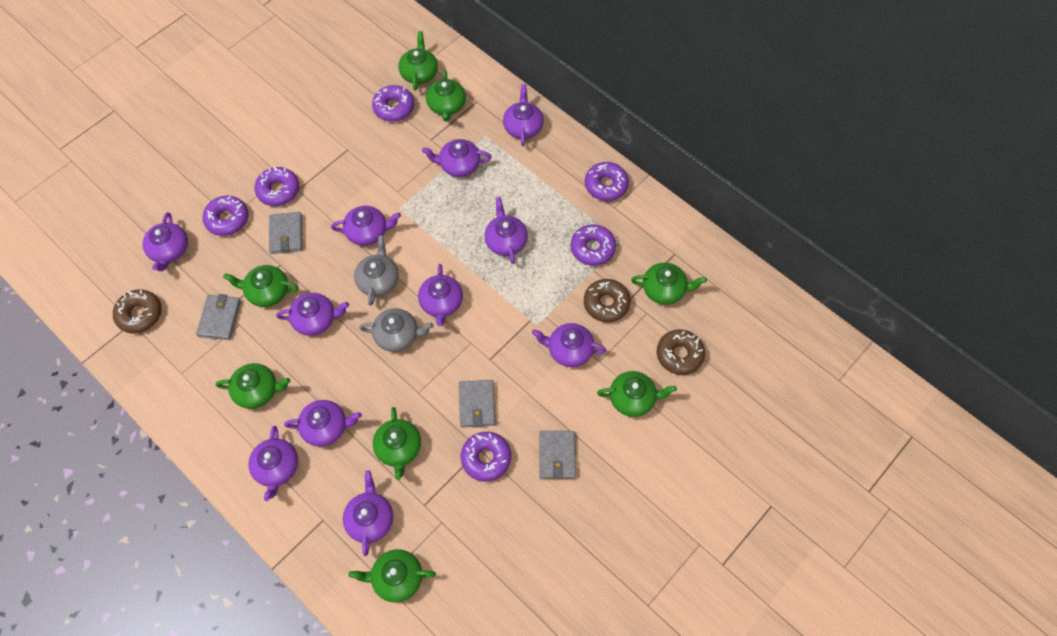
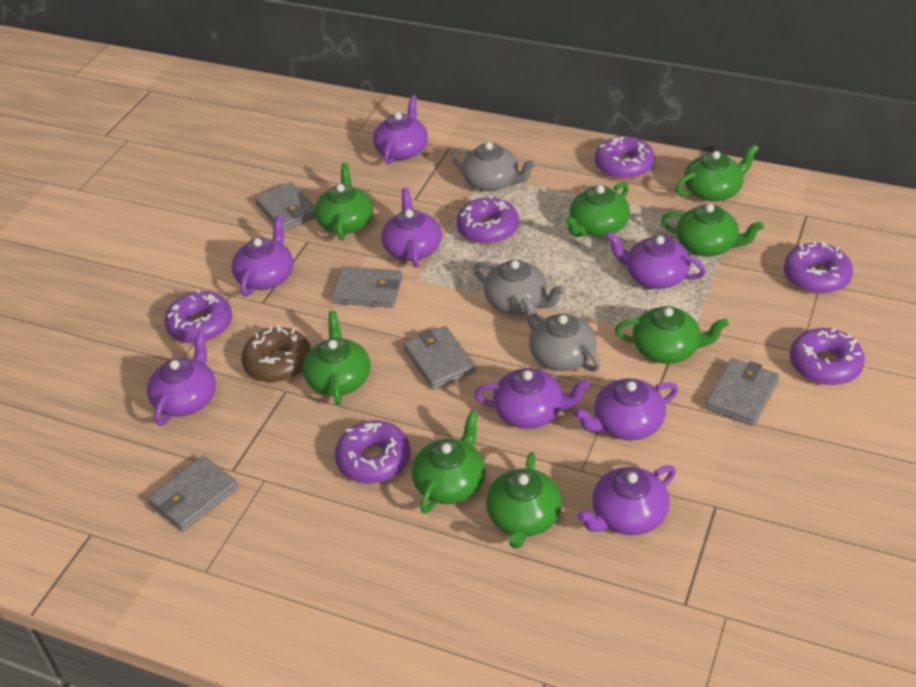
brown donut: [113,290,162,333] [584,279,631,322] [657,329,705,375] = 3 -> [241,325,311,382] = 1
grey teapot: [354,235,399,306] [359,308,433,352] = 2 -> [450,142,536,191] [474,260,565,314] [521,296,601,372] = 3
grey wallet: [196,294,241,340] [269,212,302,254] [459,380,496,428] [539,431,576,479] = 4 -> [148,455,238,531] [255,182,315,232] [332,267,402,308] [403,326,476,390] [705,358,779,426] = 5
purple teapot: [143,212,188,271] [248,426,298,501] [276,293,349,336] [284,400,362,447] [331,206,401,246] [343,471,393,556] [418,264,463,326] [422,139,492,177] [484,197,528,264] [503,84,544,146] [532,323,607,367] = 11 -> [147,330,216,426] [231,215,293,297] [373,95,428,165] [381,188,442,267] [474,368,591,429] [574,378,678,440] [577,465,676,535] [606,232,706,289] = 8

